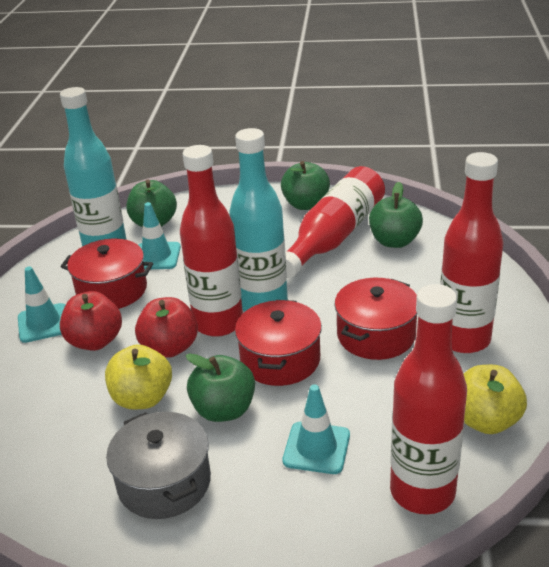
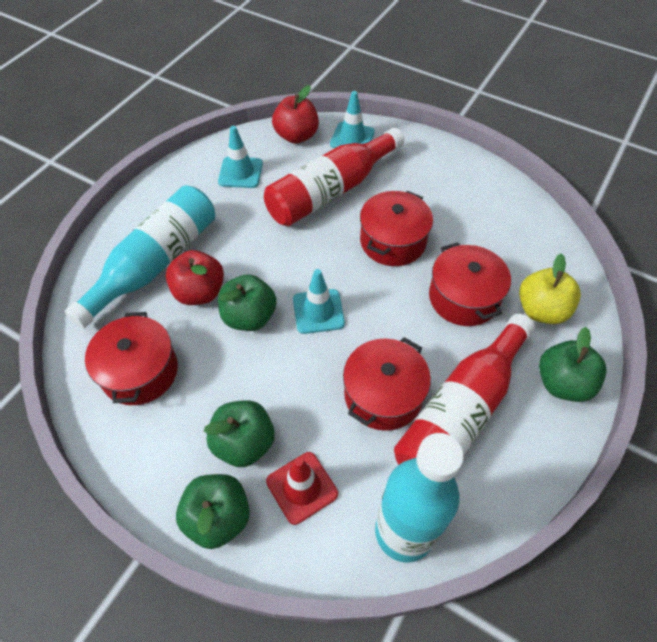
grey pot: [106,412,211,519] = 1 -> none = 0
red bottle: [180,145,243,337] [285,166,385,278] [390,284,467,514] [440,152,503,353] = 4 -> [264,128,404,226] [394,314,535,464] = 2
red pot: [60,238,153,309] [235,300,322,386] [334,278,417,360] = 3 -> [85,312,178,405] [343,337,431,431] [360,191,433,266] [429,242,511,326] = 4
red traffic cone: none = 0 -> [266,452,338,525] = 1
yellow apple: [105,345,172,409] [464,365,527,434] = 2 -> [519,254,581,324] = 1

